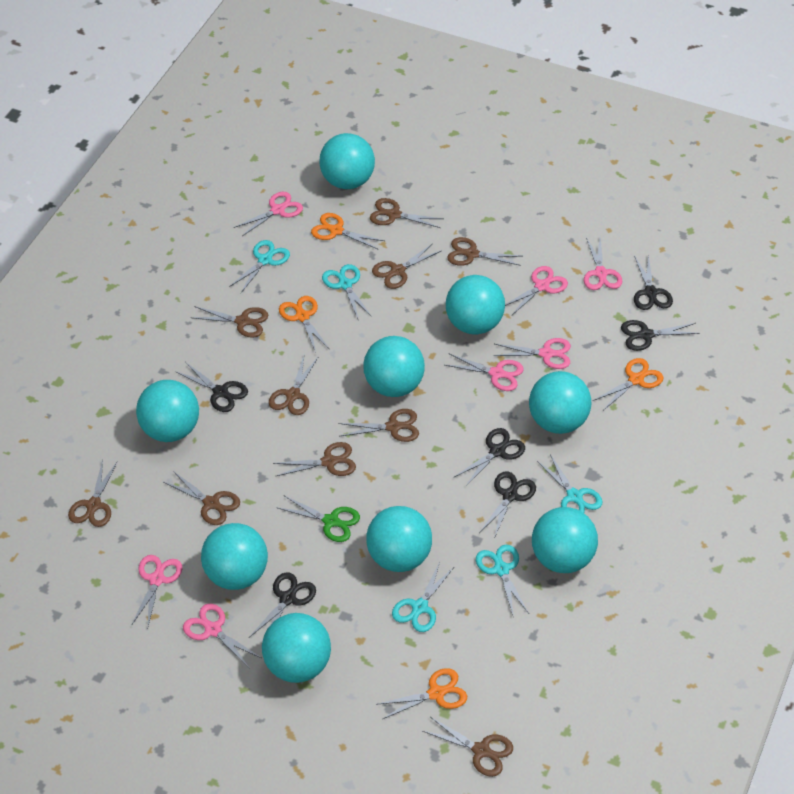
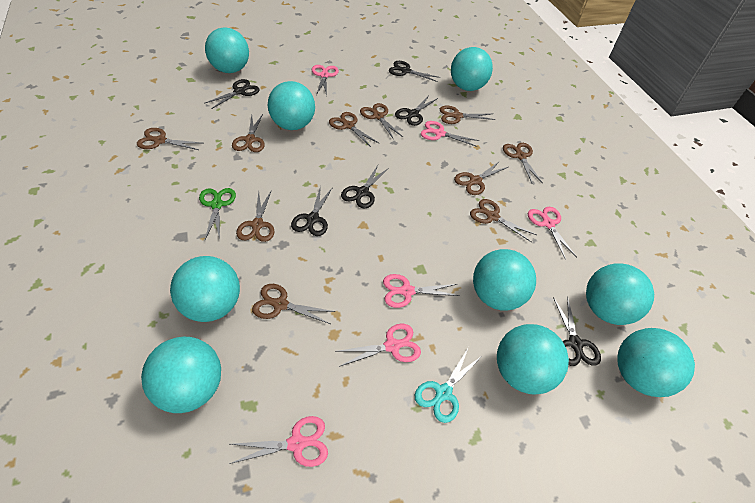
orange scissors: [279,296,330,352] [311,213,384,250] [376,668,467,719] [593,358,663,410] = 4 -> none = 0
pink scissors: [131,555,182,626] [183,604,261,669] [234,192,303,236] [445,354,524,391] [493,338,571,369] [505,266,568,316] [584,237,623,290] = 7 -> [229,416,328,467] [312,65,339,95] [335,323,421,367] [383,274,460,308] [421,121,480,147] [528,207,577,259] = 6
turquoise scissors: [229,240,290,293] [322,264,372,319] [392,562,455,632] [476,545,529,618] [537,454,603,513] = 5 -> [415,347,483,423] = 1

